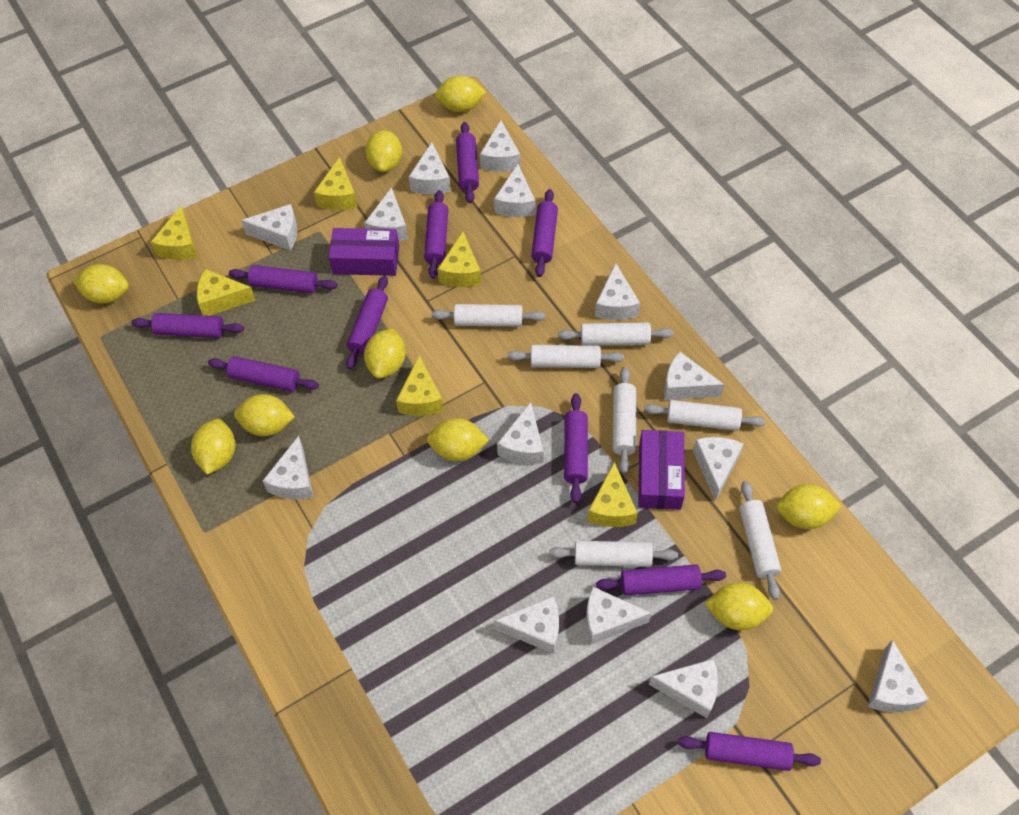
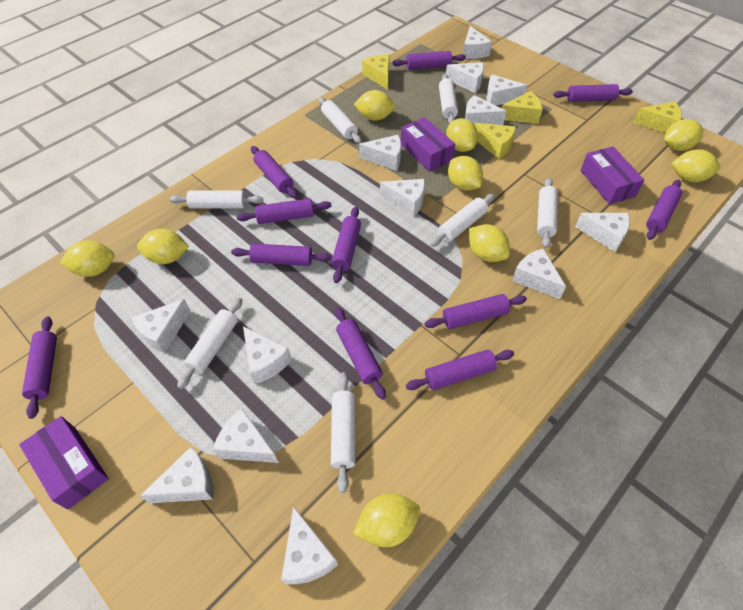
purple box: [328,228,399,276] [638,430,685,510] = 2 -> [19,416,109,510] [401,117,455,172] [580,147,644,204] = 3
purple rolling pin: [131,313,244,338] [208,356,319,392] [229,265,337,293] [346,275,388,369] [424,190,448,278] [456,122,479,203] [531,189,558,277] [564,393,588,503] [596,564,726,595] [678,732,821,771] = 10 -> [22,316,57,419] [231,243,331,266] [237,198,332,224] [251,146,297,198] [331,207,361,283] [335,307,386,400] [392,51,466,70] [406,349,514,390] [424,294,527,329] [553,84,633,102] [646,180,682,240] = 11
white cheese: [241,204,297,251] [263,436,313,499] [364,187,408,241] [409,142,451,194] [480,120,520,172] [494,164,535,217] [495,596,559,654] [497,402,544,464] [586,587,652,644] [595,263,640,320] [649,659,718,718] [664,351,724,400] [693,437,744,501] [867,640,929,712] = 14 -> [131,299,190,353] [140,447,213,503] [213,409,279,463] [243,326,292,384] [281,506,338,584] [359,135,401,171] [380,179,425,217] [446,62,484,93] [463,26,492,59] [465,95,506,125] [486,75,528,105] [512,248,566,299] [575,213,630,252] = 13
yellow cheese: [151,206,198,260] [197,269,256,316] [314,157,357,210] [396,356,444,416] [437,232,481,287] [587,462,638,527] = 6 -> [362,54,390,90] [474,123,516,159] [502,91,543,124] [633,102,682,133] = 4

